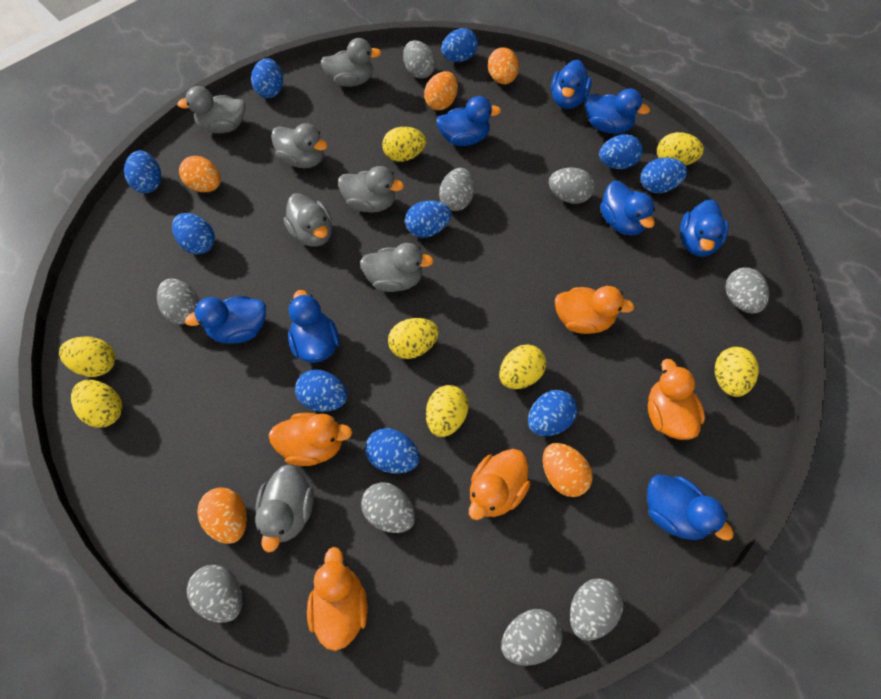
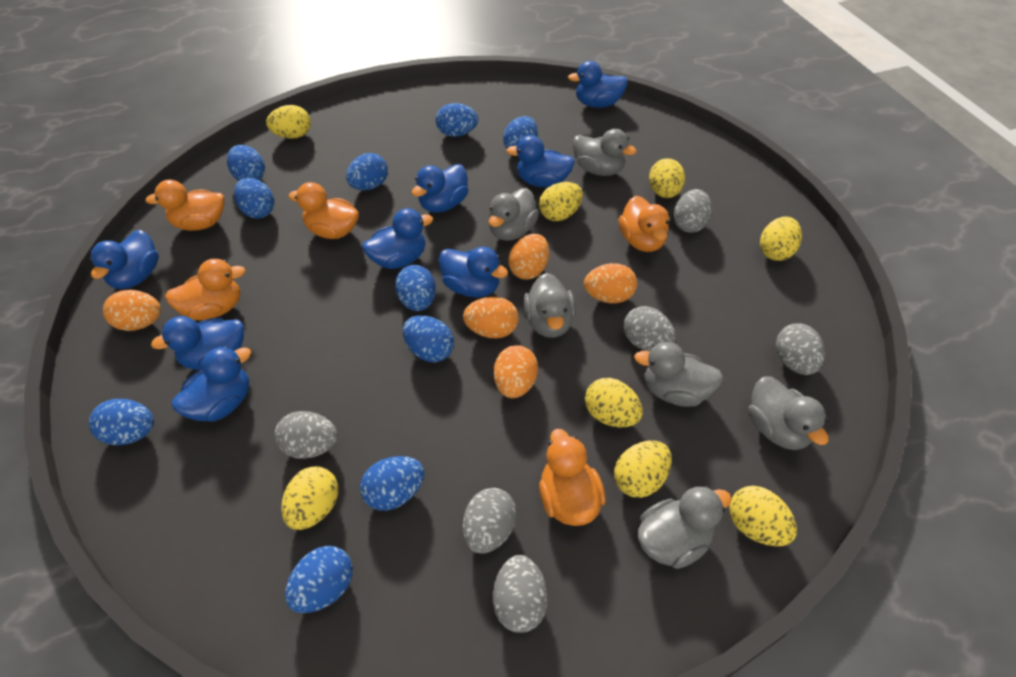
grey duck: [177,86,246,133] [255,464,314,553] [271,123,328,168] [284,193,332,247] [320,38,381,87] [338,166,404,213] [360,243,434,292] = 7 -> [489,188,539,241] [523,273,576,338] [573,129,637,176] [634,342,724,407] [638,486,732,569] [748,376,829,450] = 6
grey egg: [157,278,199,324] [187,565,243,623] [361,482,415,533] [403,40,436,79] [439,168,474,211] [501,609,563,666] [549,167,595,204] [570,578,623,641] [725,267,769,314] = 9 -> [274,411,338,459] [463,488,517,554] [493,555,548,633] [623,306,676,352] [674,189,712,233] [776,324,825,375] = 6

